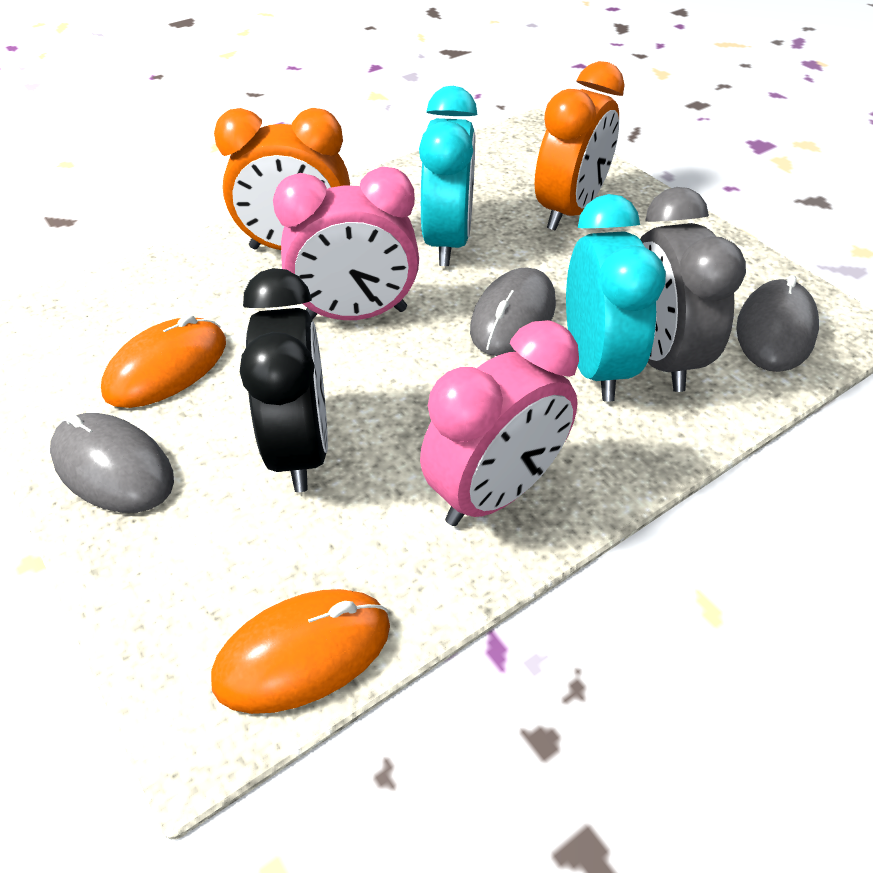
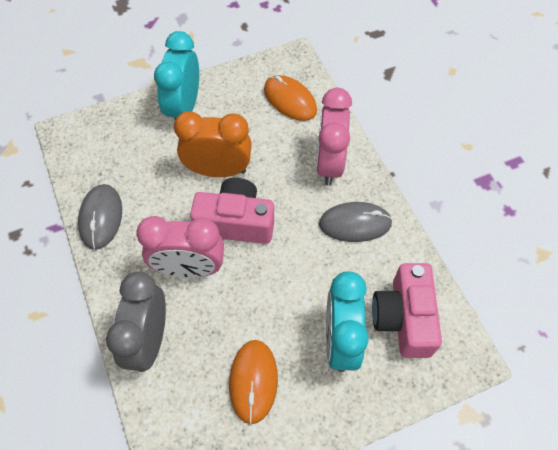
black clock: [240,268,328,492] = 1 -> none = 0
grey mouse: [50,413,174,513] [470,267,556,356] [736,275,819,372] = 3 -> [78,184,122,250] [319,202,393,242] = 2
orange clock: [214,108,350,250] [535,61,625,231] = 2 -> [174,111,252,177] = 1
pink camera: none = 0 -> [190,178,274,244] [372,263,442,358] = 2

